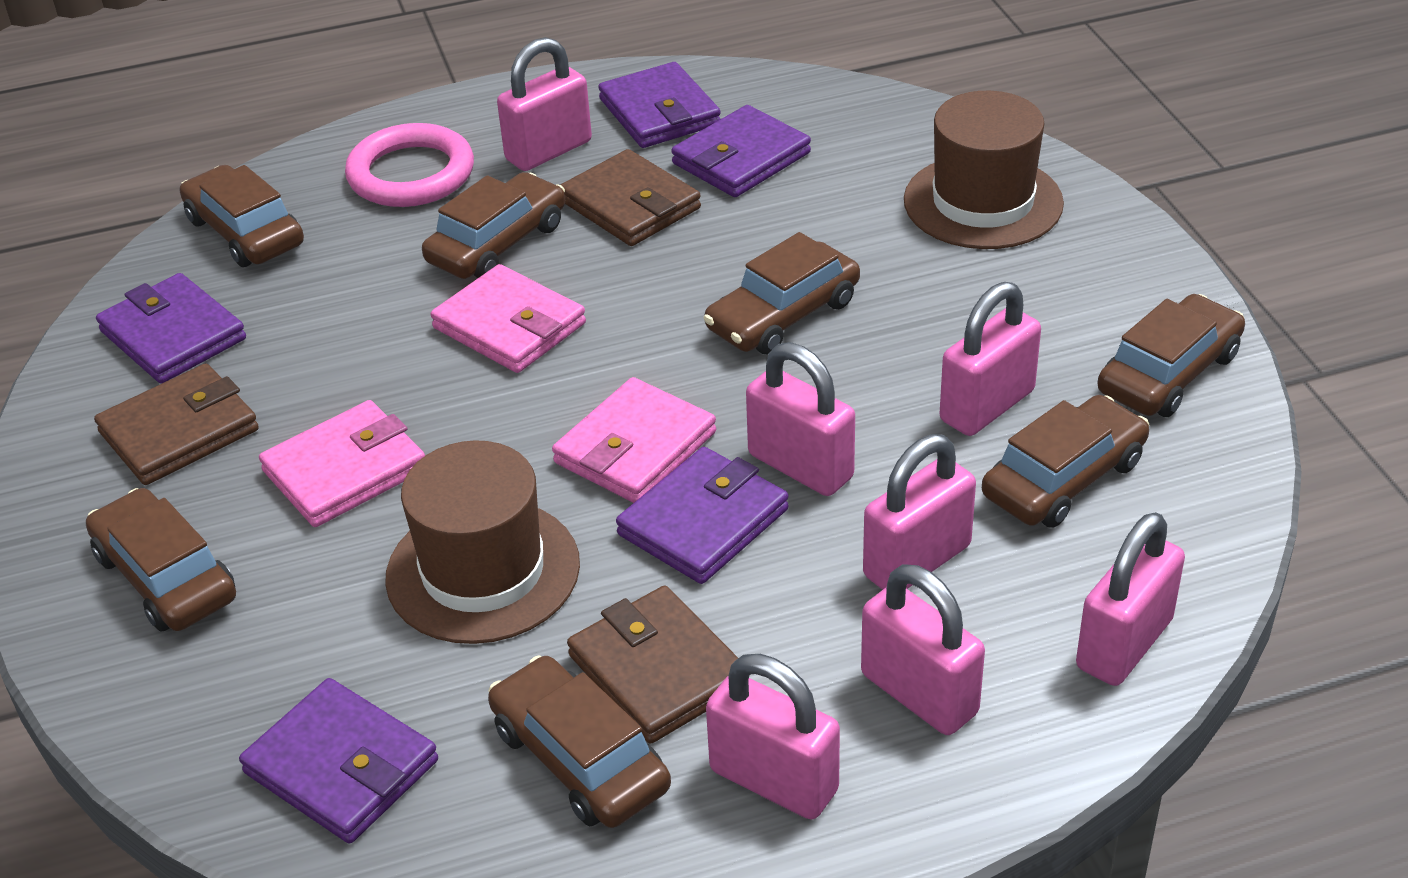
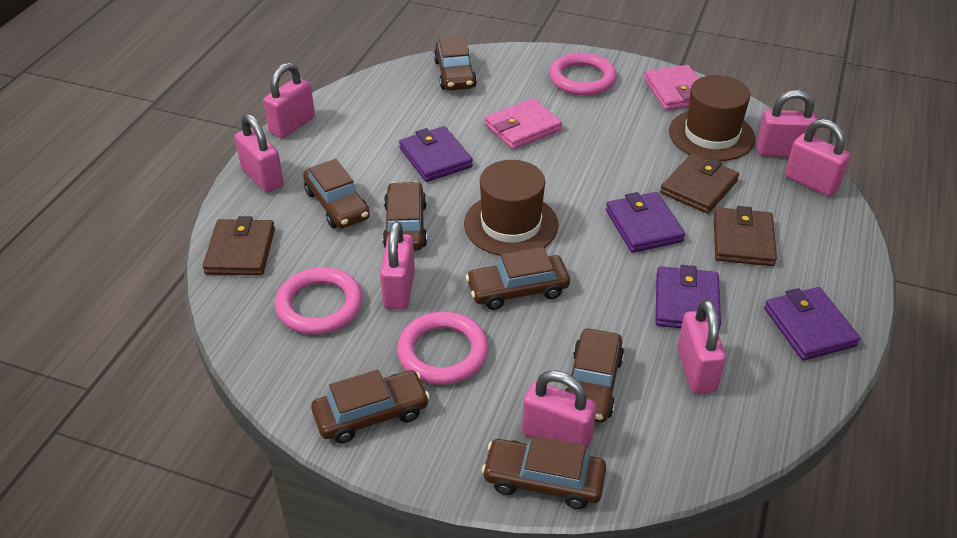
pink ring: [345,123,474,207] = 1 -> [275,267,363,334] [397,312,488,385] [549,52,617,96] = 3
pink wallet: [259,400,425,527] [430,264,586,373] [552,377,716,503] = 3 -> [485,98,562,149] [644,65,699,110] = 2
purple wallet: [96,273,246,384] [239,678,438,843] [598,62,721,148] [616,447,789,584] [671,105,811,197] = 5 -> [399,126,473,182] [606,192,685,253] [656,265,721,330] [764,287,860,361] = 4

